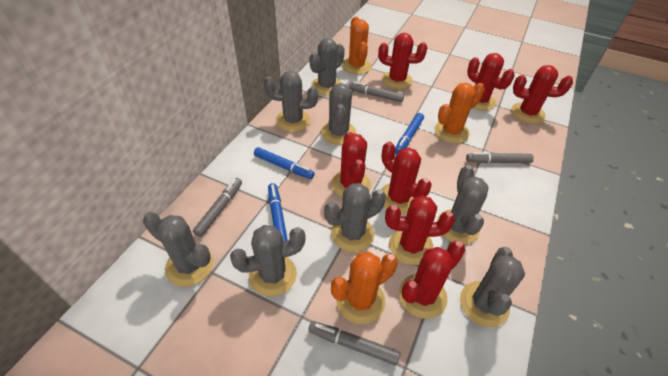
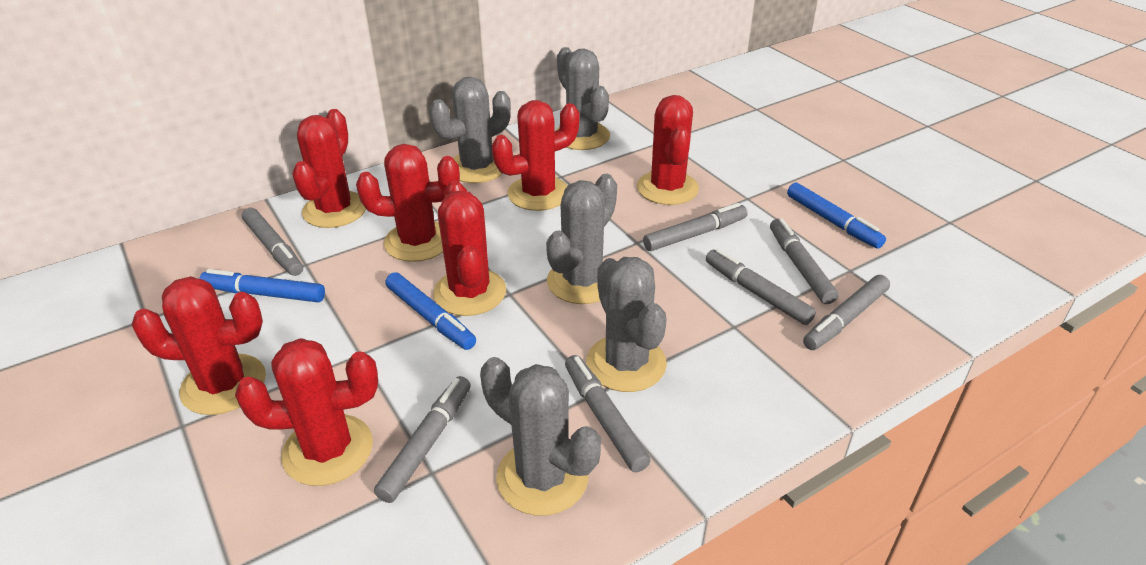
grey cactus: [143,212,213,287] [230,225,306,297] [264,71,318,132] [309,38,345,96] [321,83,356,145] [324,183,386,252] [437,165,489,244] [460,247,525,327] = 8 -> [430,77,511,183] [480,357,601,516] [546,174,617,304] [556,47,610,150] [586,257,667,392] = 5
grey marker: [193,178,242,237] [308,321,400,365] [349,81,404,102] [466,152,534,163] = 4 -> [242,208,303,276] [374,376,471,503] [565,355,651,472] [643,203,748,251] [706,249,816,325] [770,218,838,304] [803,275,890,350] = 7
orange cactus: [331,252,398,324] [342,16,372,74] [434,83,485,144] = 3 -> none = 0

